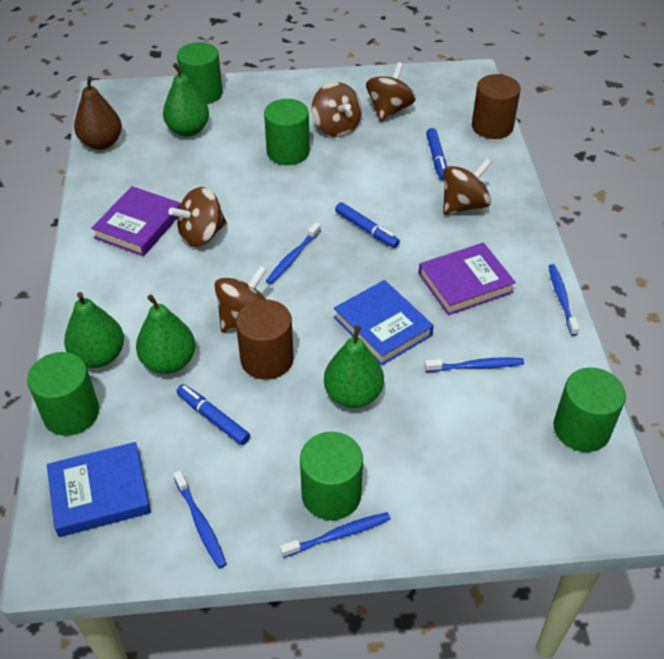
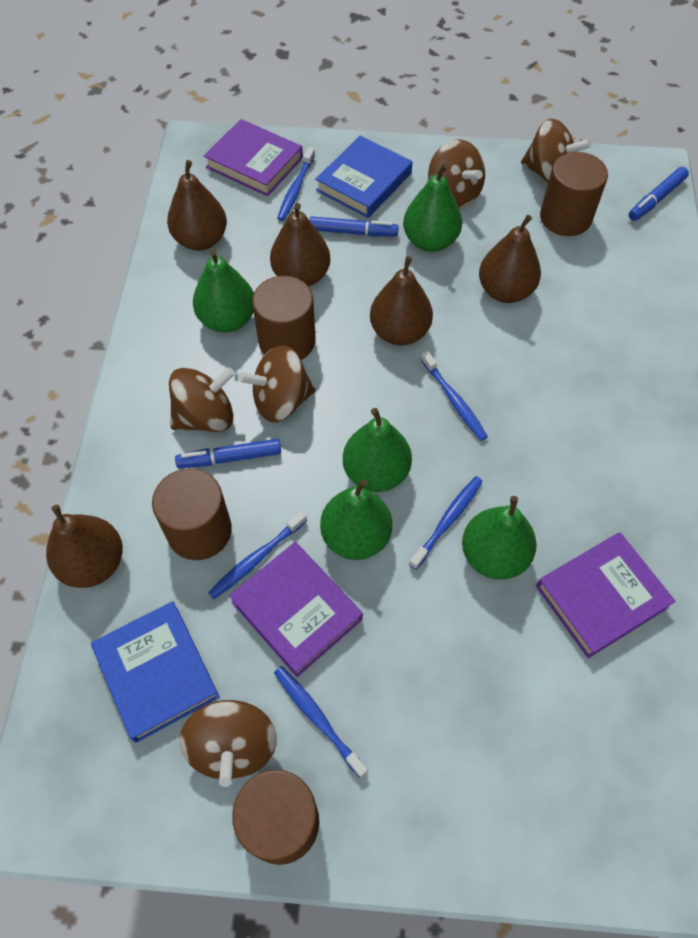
brown cylinder: [236,299,294,380] [472,74,521,139] = 2 -> [152,469,232,560] [232,770,319,865] [252,276,316,360] [540,152,608,236] = 4
brown pear: [74,76,122,150] = 1 -> [46,505,123,588] [167,160,227,251] [270,203,330,287] [370,256,433,345] [479,215,541,303] = 5
green cylinder: [27,352,99,436] [177,42,223,104] [264,99,310,165] [300,432,363,520] [553,368,626,452] = 5 -> none = 0
green pear: [64,292,124,368] [136,295,195,374] [163,63,209,137] [324,326,384,408] = 4 -> [193,249,254,332] [320,479,392,560] [343,408,412,492] [403,163,462,252] [462,496,537,580] = 5
purple book: [91,186,181,256] [418,243,516,315] = 2 -> [204,119,303,196] [229,542,363,677] [536,532,676,658] = 3

